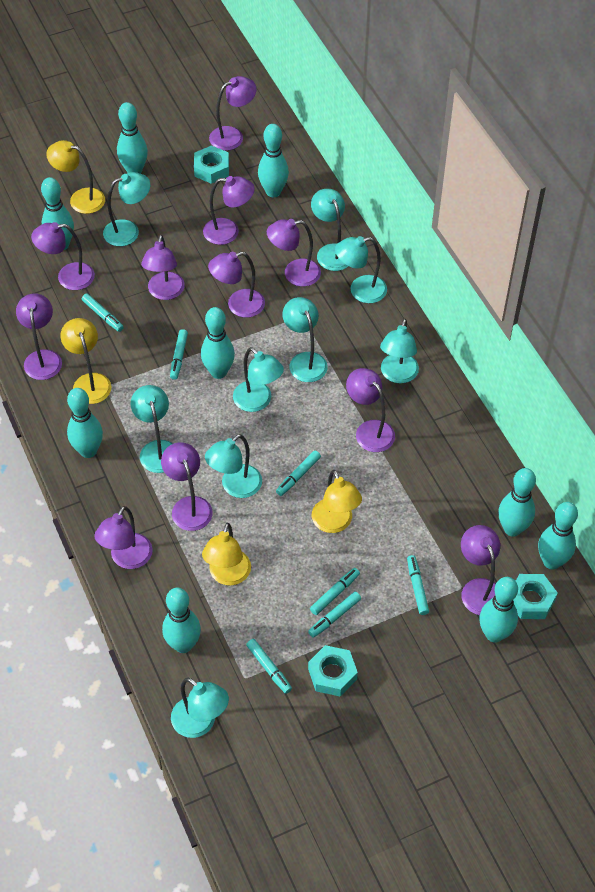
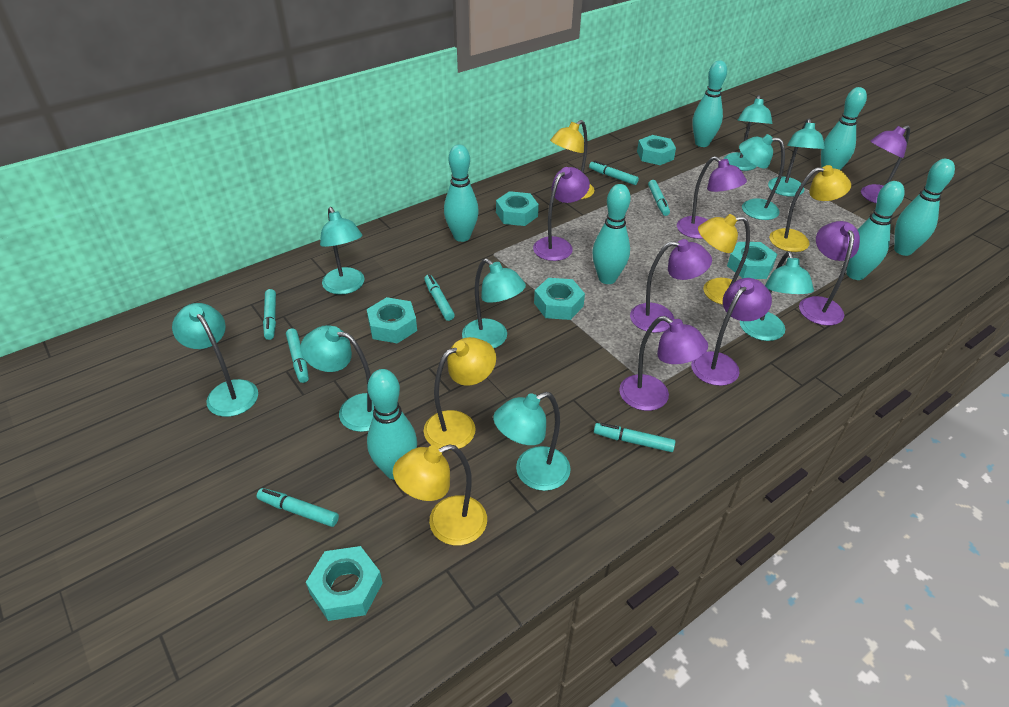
purple lamp: [16,294,62,380] [31,222,95,290] [94,506,153,569] [141,235,185,300] [161,442,213,531] [203,176,255,245] [208,252,265,318] [209,76,256,151] [267,219,321,287] [346,368,395,452] [461,525,500,615] = 11 -> [533,167,590,261] [619,316,708,411] [630,239,712,333] [677,156,747,239] [691,278,772,386] [799,221,860,326] [861,125,910,203] = 7
turquoise bowling pin: [41,177,74,250] [67,388,103,458] [117,102,148,174] [162,588,201,653] [201,307,235,379] [258,124,289,197] [479,577,518,643] [498,468,536,537] [538,502,578,569] = 9 -> [367,369,417,480] [444,144,479,242] [592,184,631,284] [692,60,727,147] [821,87,867,170] [846,181,905,280] [894,159,955,256] = 7
turquoise nut: [194,145,229,184] [308,645,358,696] [513,574,558,619] = 3 -> [306,546,382,621] [367,297,417,344] [496,191,539,226] [534,278,585,320] [637,135,676,165] [727,242,777,279] = 6
yellow lamp: [46,140,105,214] [61,318,112,404] [202,523,251,586] [312,470,362,533] = 4 -> [393,444,487,545] [424,337,496,451] [550,120,594,199] [698,214,750,305] [769,165,851,252] = 5

